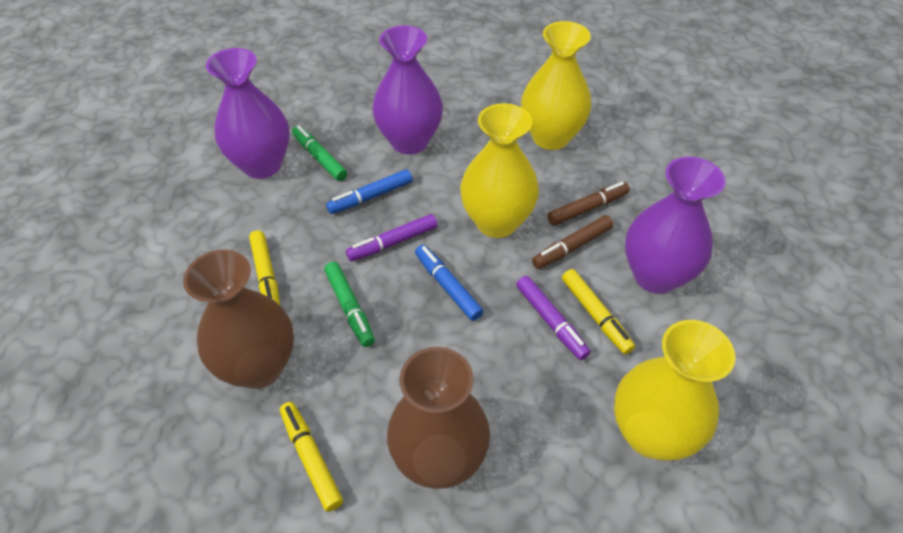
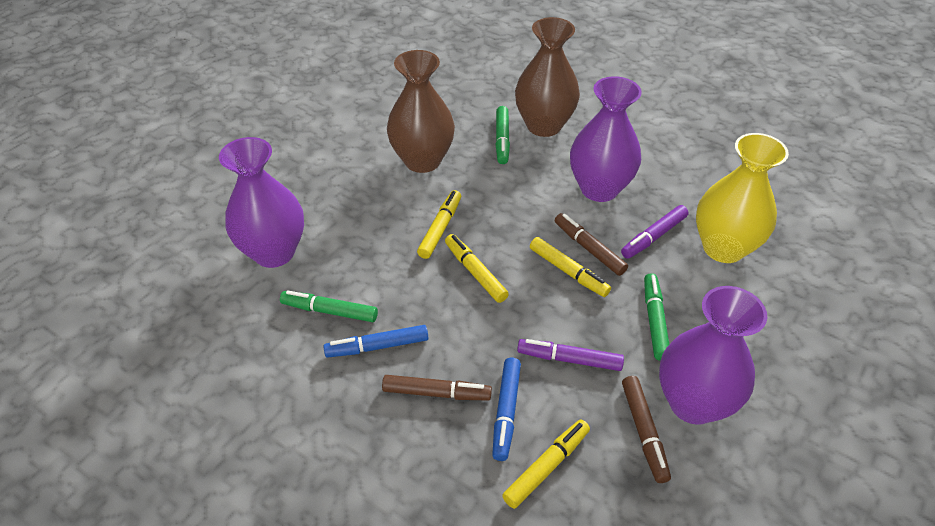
brown marker: [532,215,613,269] [547,182,630,226] = 2 -> [382,375,492,401] [555,213,628,276] [622,376,671,483] = 3
green marker: [292,125,347,181] [324,262,375,347] = 2 -> [280,290,378,322] [496,106,510,164] [644,273,669,361] = 3
yellow marker: [249,230,280,305] [280,402,343,512] [562,269,635,354] = 3 -> [417,190,461,259] [445,234,509,303] [502,420,590,509] [530,237,611,297] = 4
yellow vase: [460,103,539,238] [521,21,591,150] [614,320,735,461] = 3 -> [696,133,789,263] = 1

